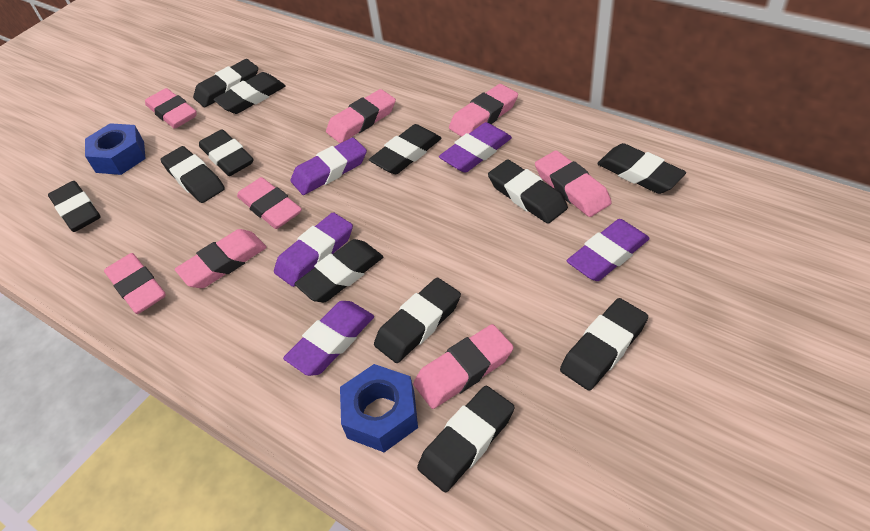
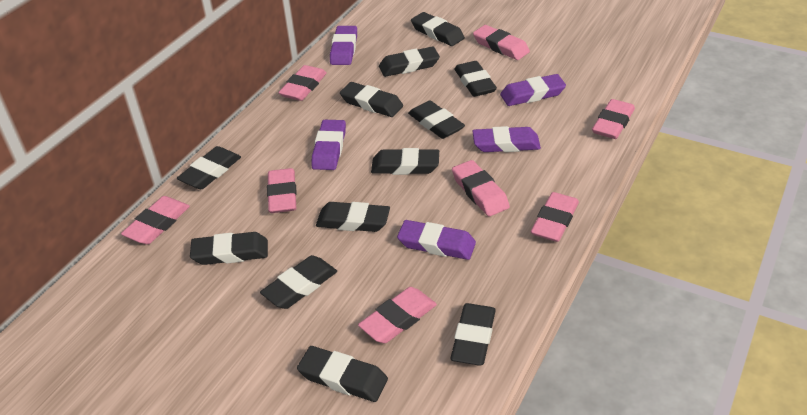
blue nut: [85,123,146,175] [340,364,418,452] = 2 -> none = 0

